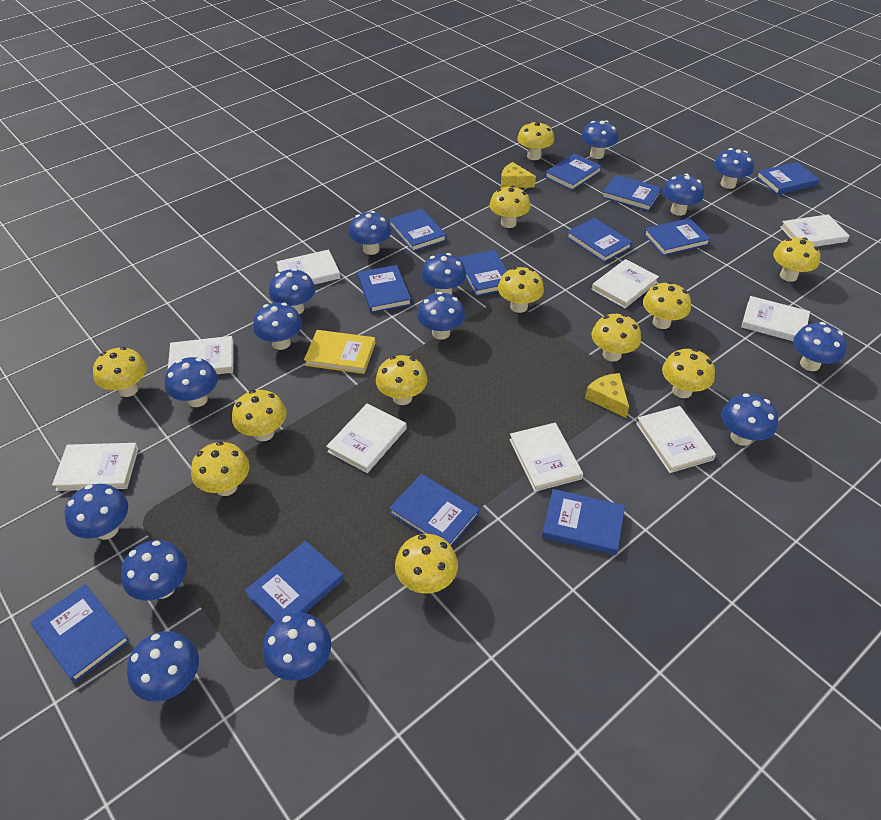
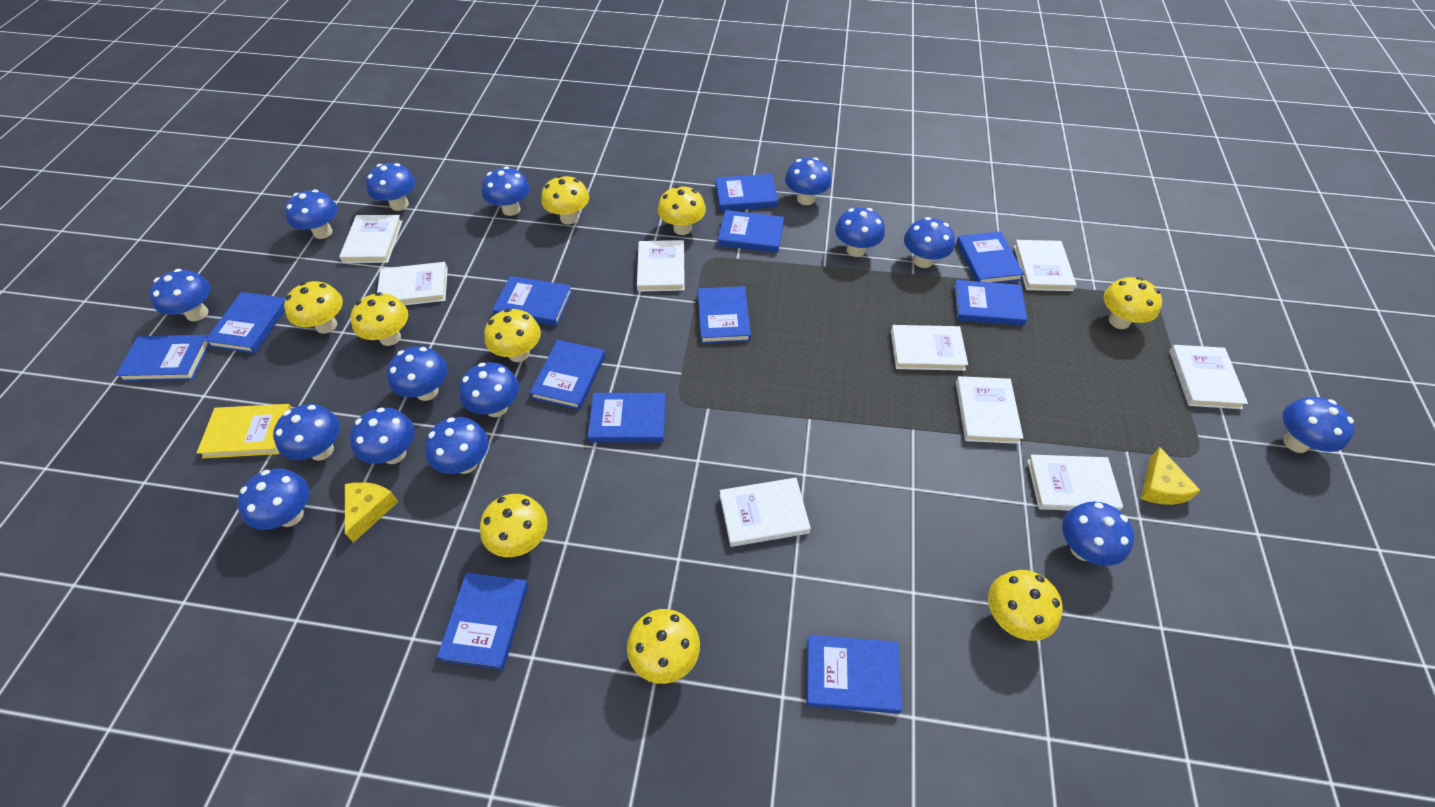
yellow mushroom: [93,347,147,397] [191,441,250,496] [232,390,287,441] [376,355,427,405] [395,534,458,594] [490,185,531,228] [498,267,544,313] [517,122,554,160] [592,314,641,362] [643,282,691,329] [662,348,715,398] [773,238,820,282] = 12 -> [284,281,343,334] [350,292,408,346] [480,494,547,557] [484,309,541,362] [541,175,589,224] [627,609,700,684] [658,186,706,235] [988,570,1063,641] [1104,277,1162,329] = 9

